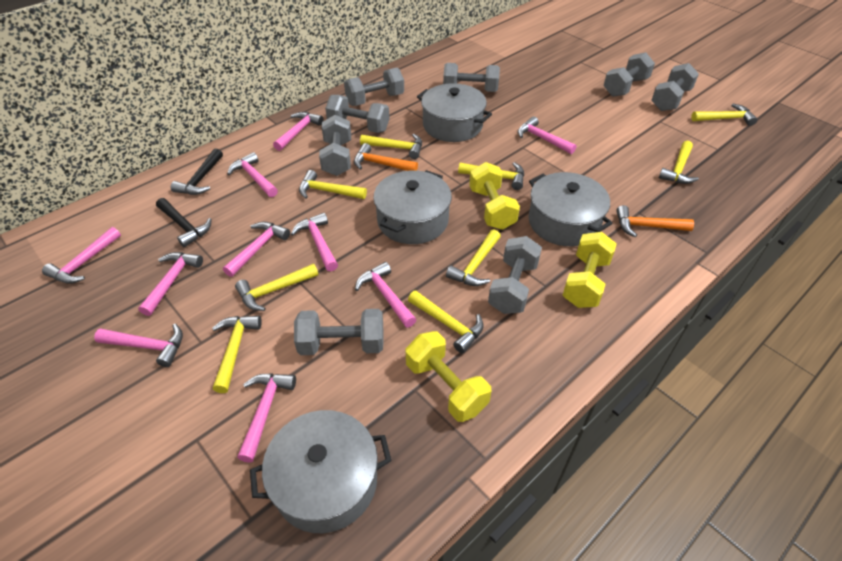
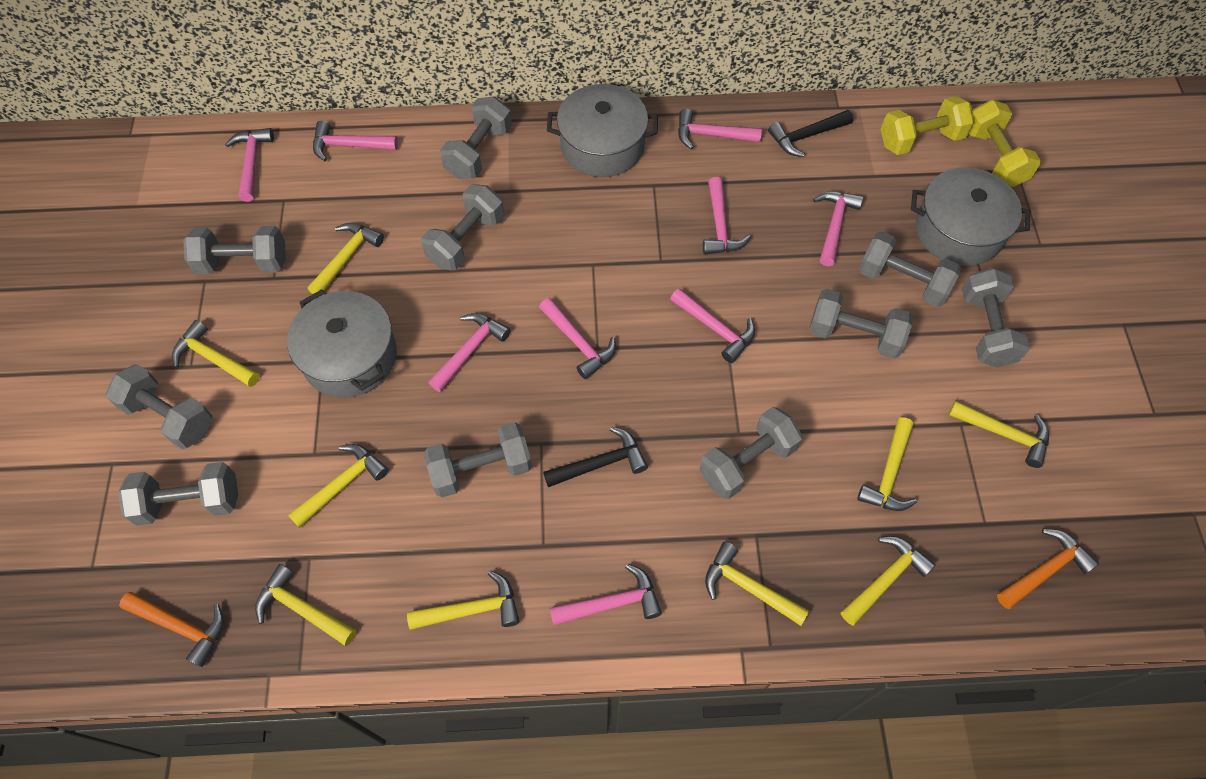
grey dumbbell: [294,309,384,355] [319,115,351,176] [325,95,390,133] [344,68,404,106] [443,63,500,92] [488,236,542,314] [603,52,655,97] [651,63,699,111] = 8 -> [106,364,212,449] [118,462,238,526] [183,226,286,274] [421,184,504,270] [424,423,532,498] [440,96,512,179] [699,407,803,499] [809,288,912,358] [859,231,961,307] [962,268,1030,368] = 10
grey pot: [250,410,392,533] [373,170,452,244] [417,83,492,142] [528,172,613,246] = 4 -> [287,289,397,397] [547,84,658,177] [911,167,1030,266] = 3
pink hammer: [42,227,121,284] [94,324,183,367] [138,252,203,316] [223,222,290,277] [227,152,278,197] [237,374,296,463] [273,112,323,151] [291,213,338,271] [355,262,417,328] [518,116,576,154] = 10 -> [225,128,274,202] [313,121,398,161] [428,313,511,392] [539,298,616,379] [550,564,662,626] [670,288,755,363] [678,109,762,149] [703,177,751,255] [813,191,863,266] = 9
yellow dumbbell: [406,331,491,422] [469,162,520,230] [563,232,617,308] = 3 -> [881,96,975,155] [969,100,1041,187] = 2

